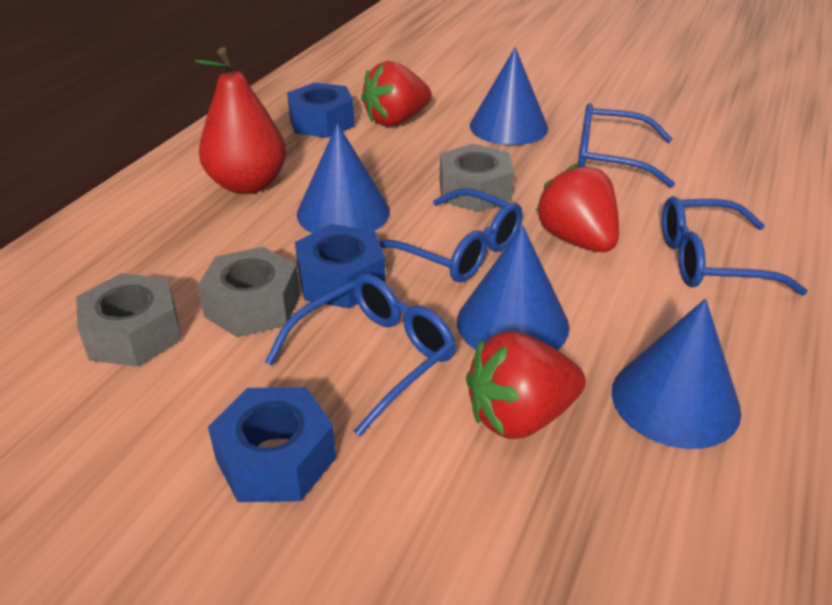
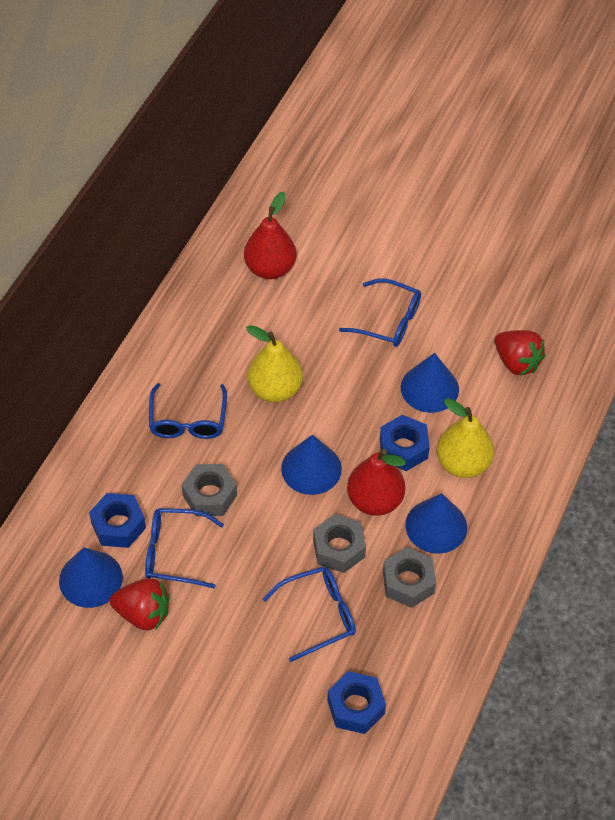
red pear: [195,47,286,194] = 1 -> [244,192,296,279] [347,449,405,516] = 2
red strawberry: [361,61,432,127] [466,331,586,439] [535,163,619,252] = 3 -> [110,578,169,630] [495,330,545,376] = 2
yellow pear: none = 0 -> [246,325,303,402] [437,398,494,478] = 2

